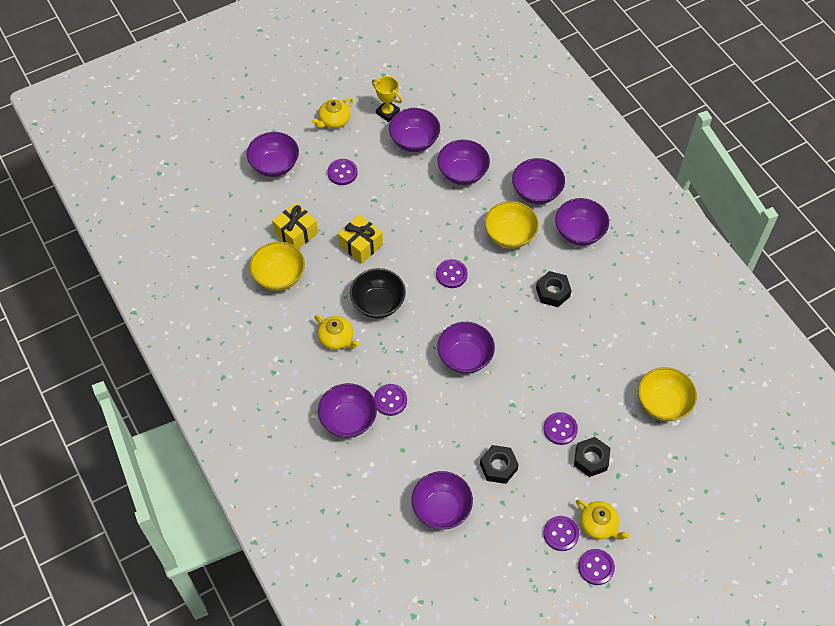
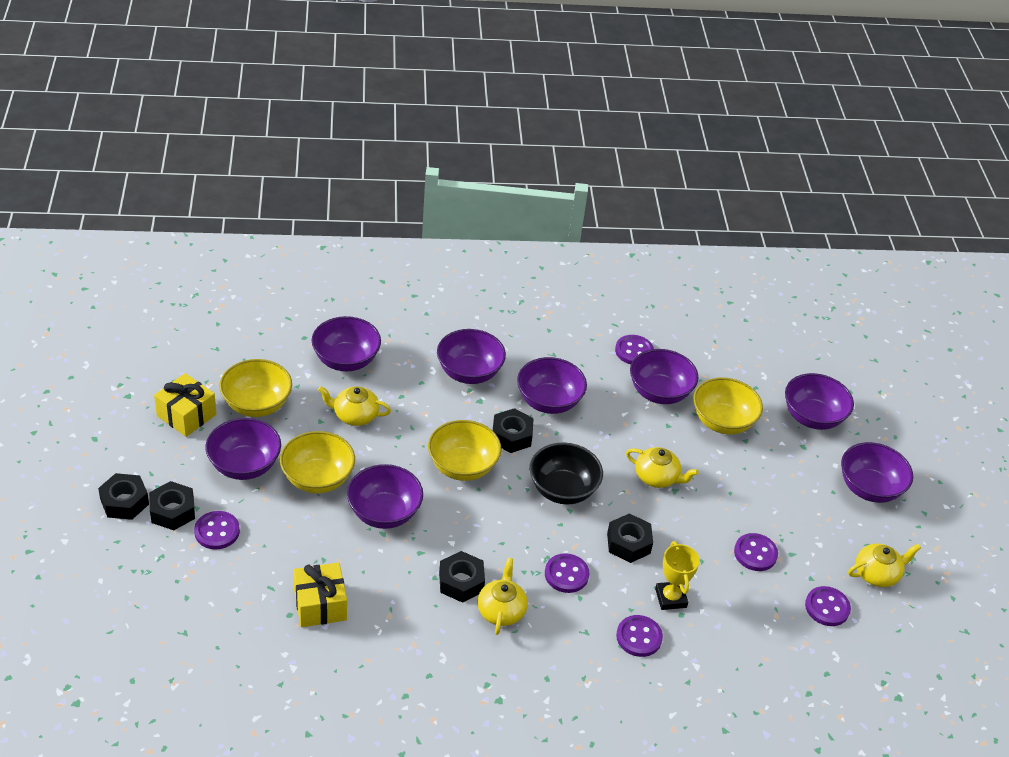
black nut: [480,445,519,484] [536,271,572,307] [574,437,610,477] = 3 -> [98,473,149,520] [149,481,195,530] [439,551,485,603] [493,408,534,453] [607,513,653,563] = 5
yellow bowl: [250,242,305,291] [485,201,539,249] [638,367,697,421] = 3 -> [220,359,292,417] [280,431,355,493] [428,420,501,481] [693,377,763,435] = 4
yellow teapot: [312,97,353,128] [314,315,360,350] [576,499,630,540] = 3 -> [318,386,391,426] [477,558,528,635] [626,447,699,488] [848,544,921,587] = 4

